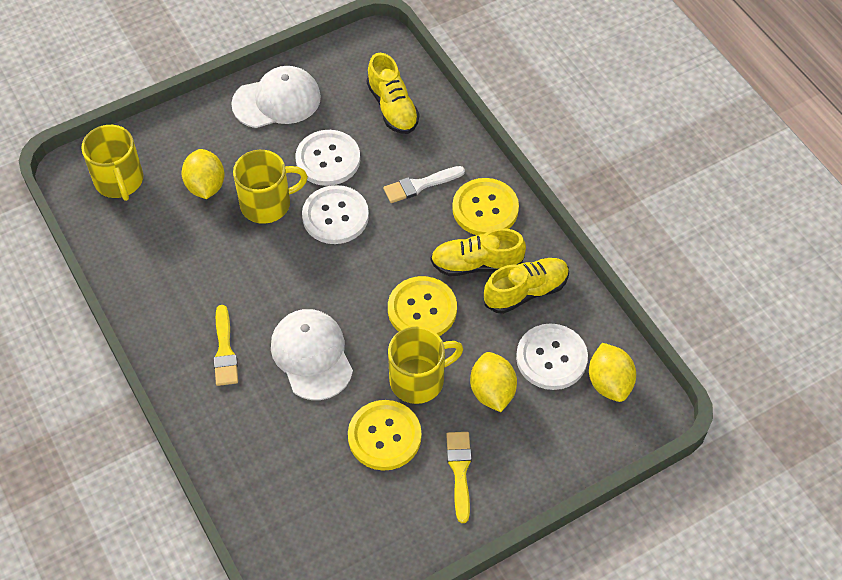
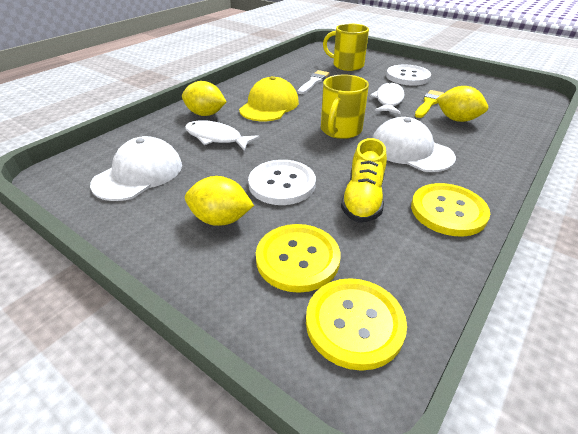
white button: [295,130,360,186] [302,185,369,244] [516,323,588,390] = 3 -> [248,160,316,205] [386,65,431,86] = 2
white fish: none = 0 -> [185,120,260,151] [370,82,405,114] = 2
yellow brush: [213,305,238,386] [446,432,472,523] = 2 -> [415,90,444,118] = 1
yellow cap: none = 0 -> [239,76,299,121] = 1
yellow mug: [81,125,143,201] [233,150,308,224] [388,326,463,404] = 3 -> [321,74,369,139] [323,23,369,71] = 2
yellow shoe: [367,53,419,134] [431,228,526,276] [484,258,569,314] = 3 -> [341,138,387,223] = 1

